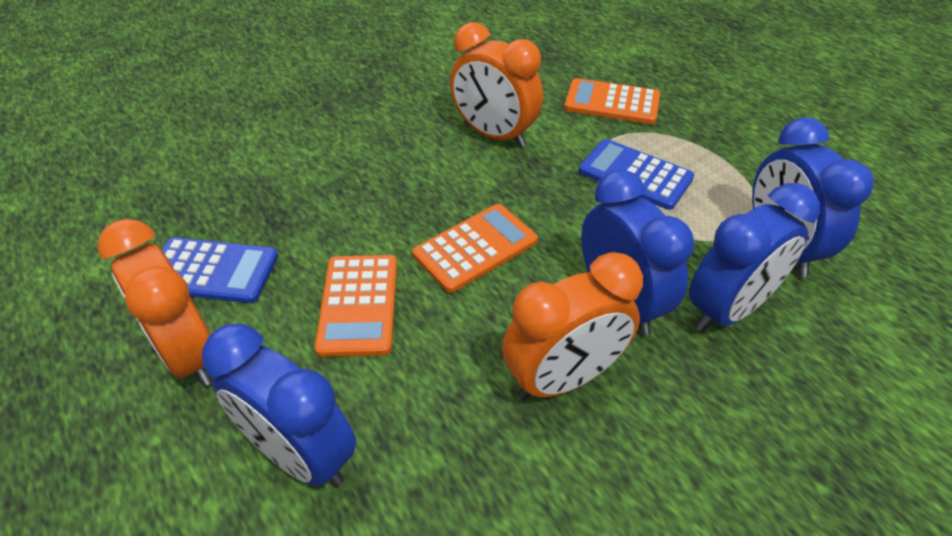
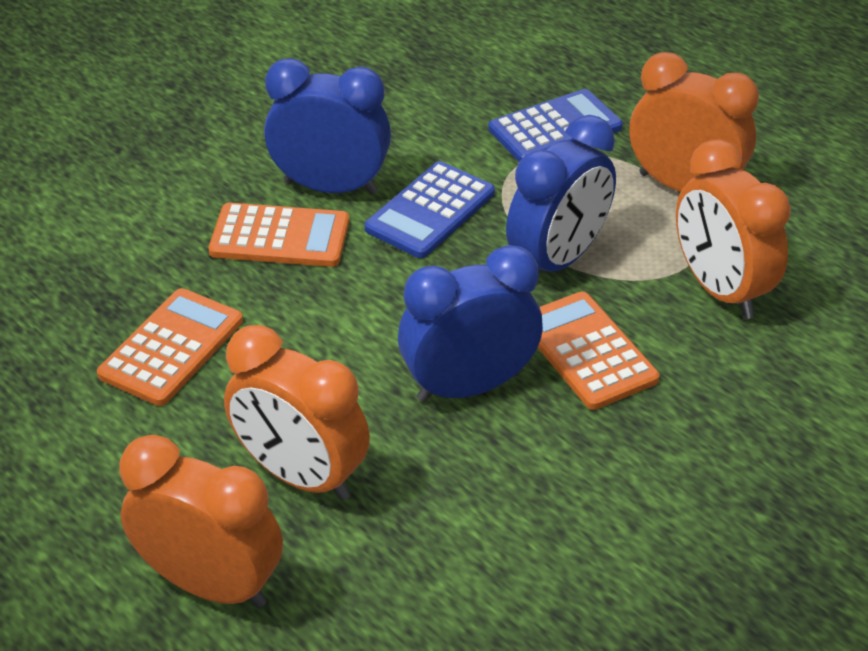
blue clock: [202,323,357,487] [581,169,694,336] [689,183,820,332] [752,117,874,277] = 4 -> [264,58,391,195] [398,245,543,402] [506,115,616,272] = 3
orange clock: [97,219,213,386] [450,22,543,147] [502,252,643,400] = 3 -> [119,435,283,608] [224,325,370,501] [630,52,759,192] [676,139,791,319] = 4

